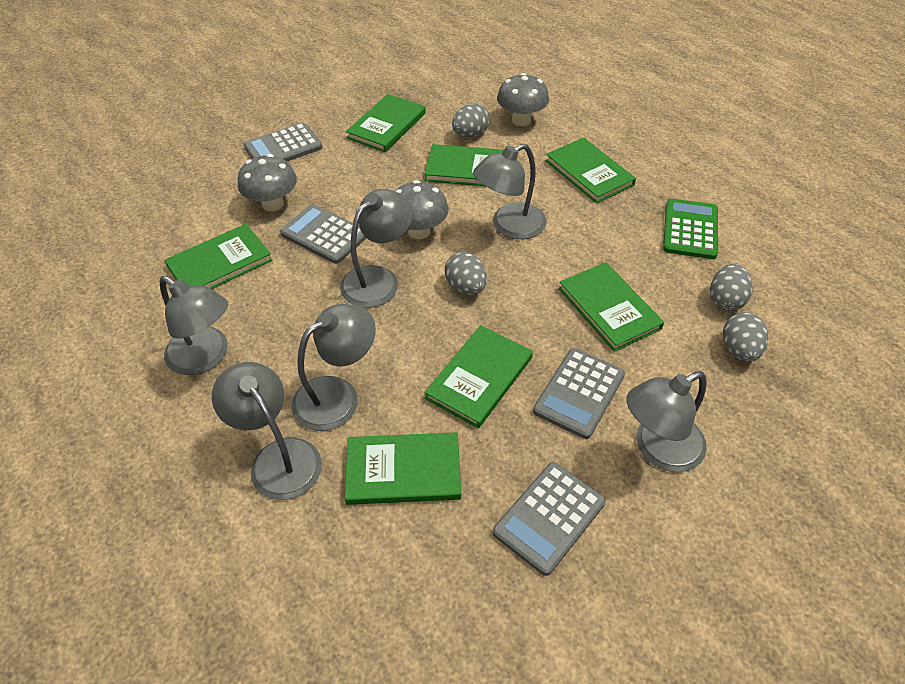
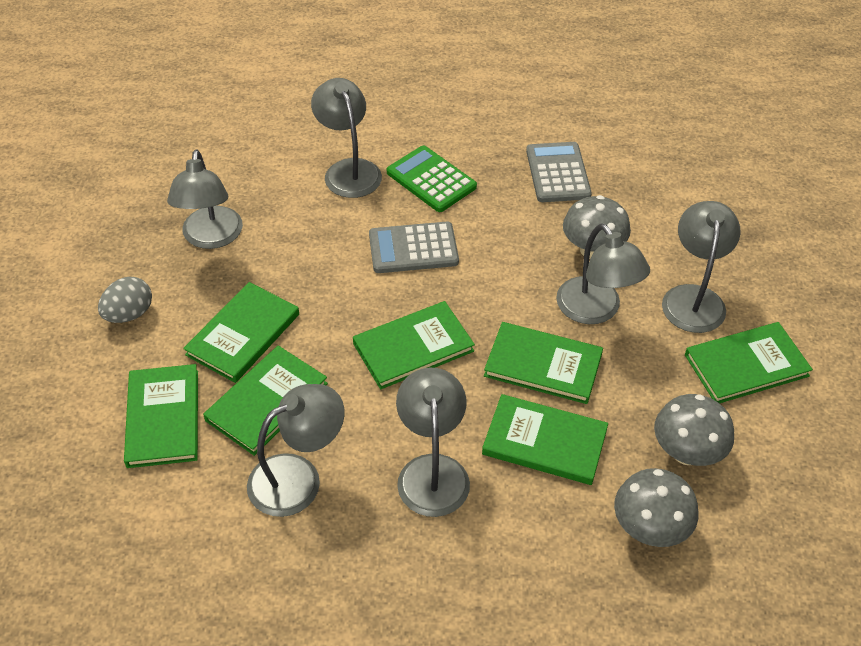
grey calculator: [244,122,322,161] [280,204,366,264] [493,462,606,576] [533,348,625,439] = 4 -> [369,222,459,273] [526,142,592,202] = 2
grey egg: [445,252,487,295] [452,103,490,137] [710,263,753,311] [723,312,768,362] = 4 -> [98,277,152,323] = 1

